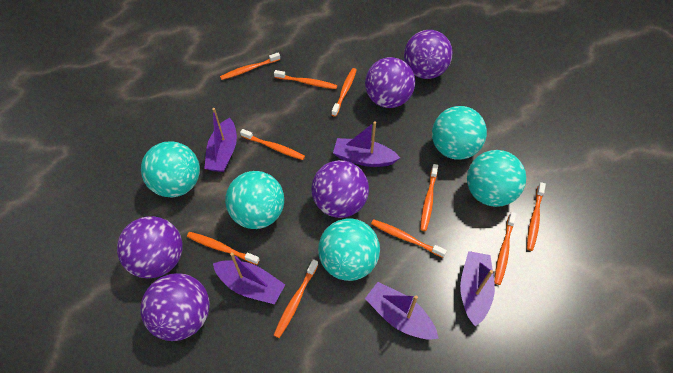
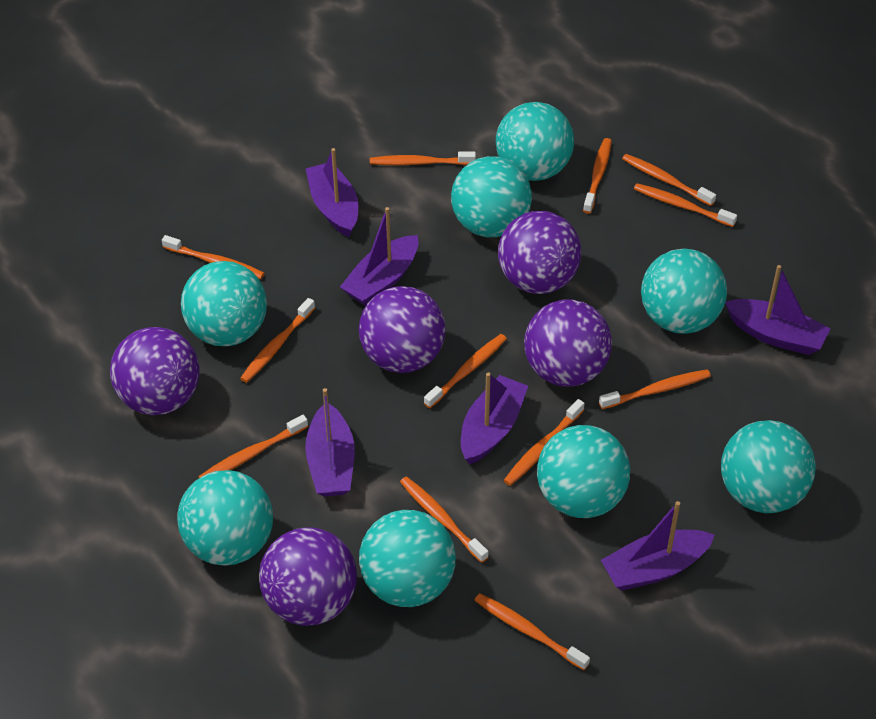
orange toothbrush: [187,232,260,265] [220,53,280,80] [240,129,305,160] [274,70,337,89] [274,259,318,338] [331,68,357,117] [371,219,447,258] [420,164,438,231] [494,212,516,285] [527,182,546,251] = 10 -> [162,235,264,279] [198,415,308,478] [240,298,315,383] [370,152,476,165] [400,476,488,563] [424,334,507,408] [474,593,590,670] [503,399,585,486] [583,138,612,214] [599,369,711,409] [622,154,716,206] [634,183,737,227] = 12
purple boat: [204,108,237,172] [213,252,285,304] [333,122,400,167] [365,282,439,340] [460,251,495,326] = 5 -> [305,388,355,497] [306,148,358,237] [340,207,418,306] [461,372,528,464] [601,501,715,591] [725,265,831,355] = 6
turquoise ball: [141,141,200,197] [225,171,284,229] [318,219,380,281] [432,106,487,160] [467,150,526,207] = 5 -> [177,470,273,566] [181,261,267,346] [359,510,456,607] [451,156,532,237] [496,102,574,181] [537,425,630,518] [641,248,727,334] [721,420,816,513] = 8

